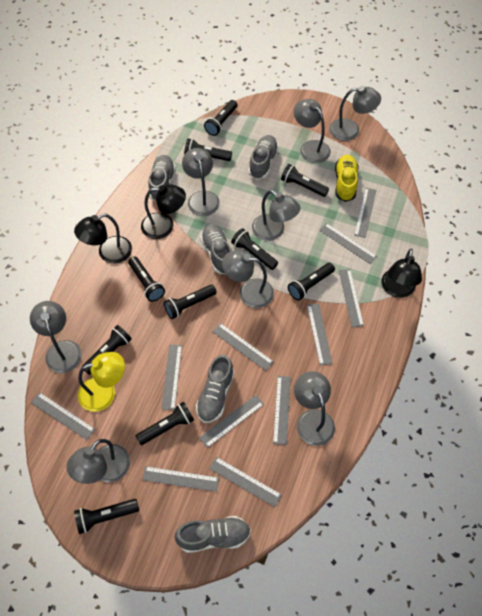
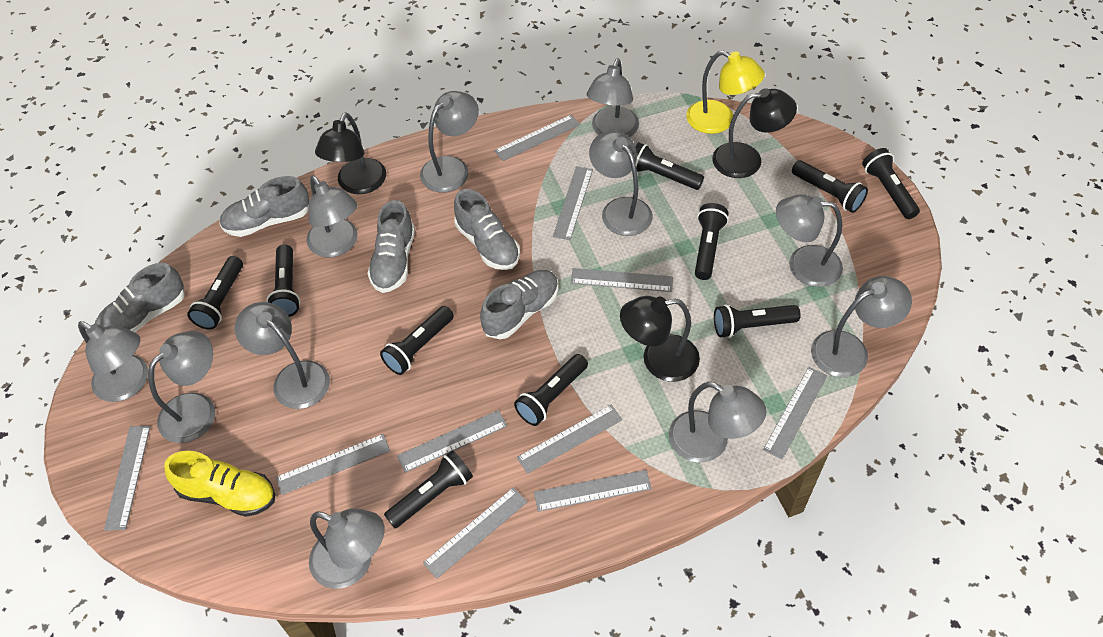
grey lamp: [30,301,82,373] [66,439,130,484] [182,148,220,216] [222,250,274,308] [252,190,300,241] [294,99,331,163] [294,371,335,446] [329,86,381,141] = 8 -> [78,321,148,402] [148,331,215,443] [235,302,330,409] [306,176,358,257] [309,509,385,589] [420,91,479,192] [587,58,639,137] [589,131,653,236] [669,382,766,463] [776,194,843,287] [811,276,912,377] = 11
grey ruler: [31,392,95,440] [142,466,219,492] [161,345,182,410] [199,395,264,448] [209,457,282,507] [212,323,274,371] [273,376,291,445] [307,304,333,365] [319,223,377,264] [339,269,364,327] [354,188,376,238] = 11 -> [104,426,150,530] [276,434,390,495] [397,410,507,473] [423,487,527,579] [494,115,580,161] [517,405,623,474] [534,470,652,512] [553,166,593,240] [571,268,673,292] [763,367,827,460] = 10

